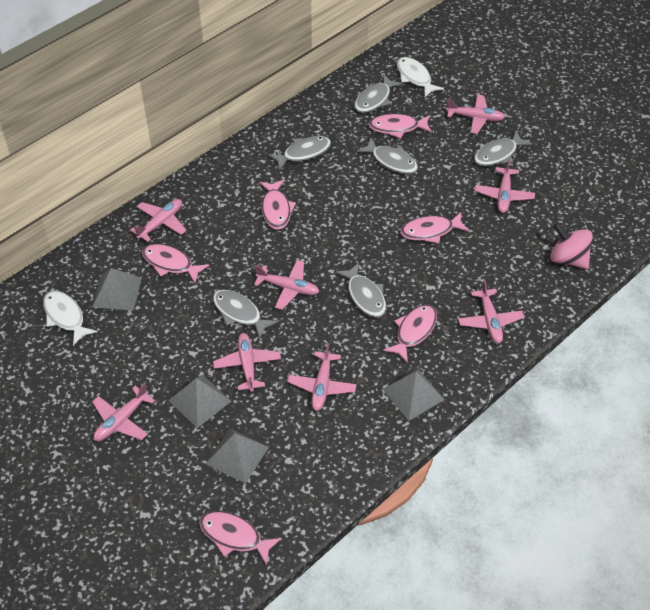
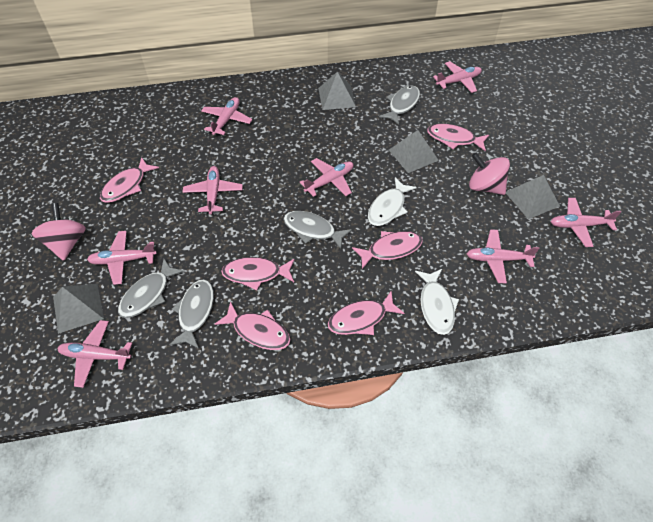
grey fish: [213,290,278,339] [268,136,331,171] [335,263,386,318] [354,75,403,113] [357,138,418,174] [474,131,532,166] = 6 -> [118,259,184,318] [169,279,214,349] [283,211,352,249] [379,85,420,125] = 4
pink spinning top: [550,223,593,269] = 1 -> [31,203,86,261] [469,152,510,195] = 2

